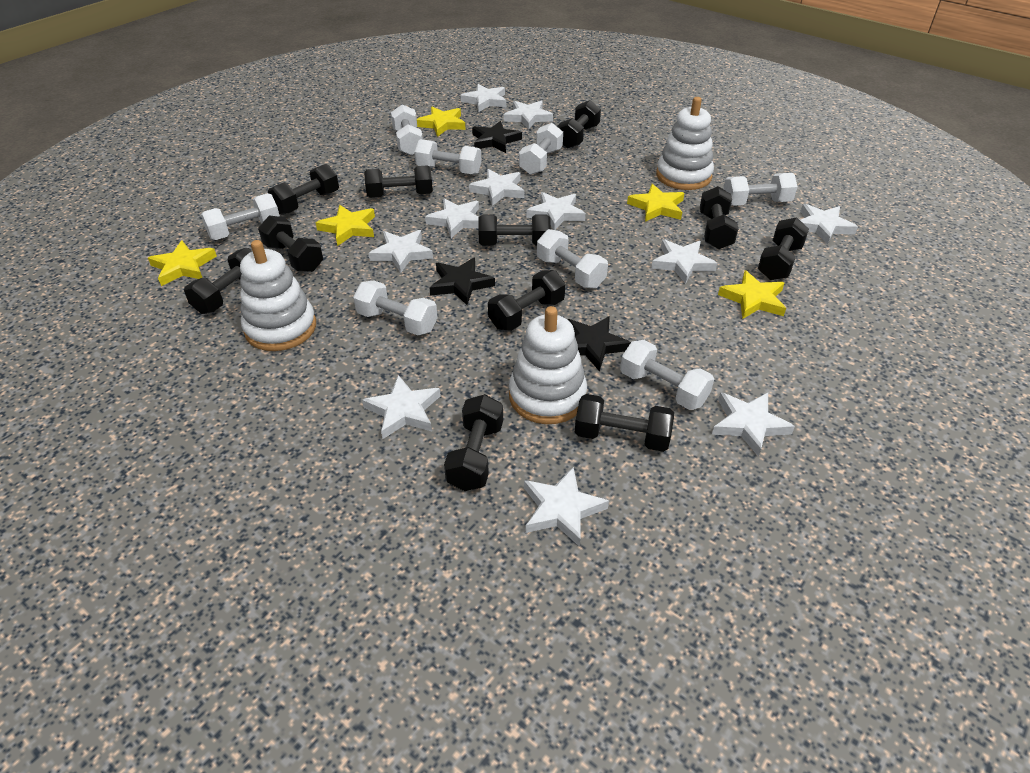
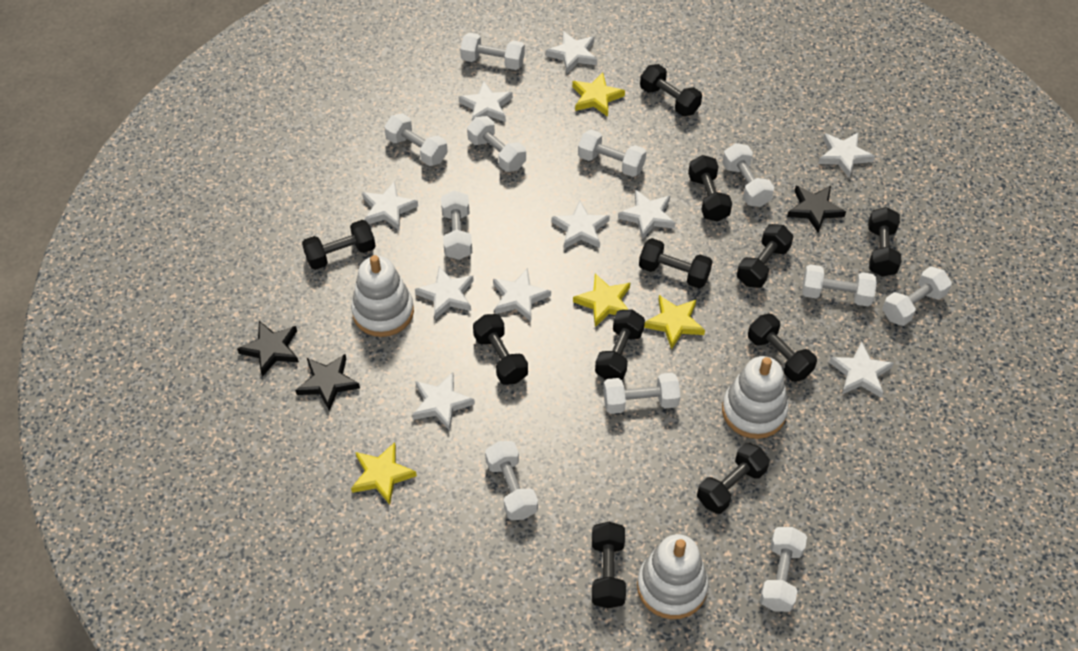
white dumbbell: [201,193,280,240] [353,281,438,335] [391,104,423,155] [415,139,482,175] [519,123,563,175] [537,229,608,288] [620,340,714,410] [723,173,798,206] = 8 -> [384,113,448,166] [441,191,472,260] [460,33,525,70] [467,116,526,172] [485,441,538,520] [578,130,646,177] [603,373,680,414] [722,143,774,207] [760,527,807,612] [802,264,877,306] [882,266,952,326] = 11
white star: [362,375,441,439] [369,230,433,273] [425,198,479,238] [461,84,506,112] [469,169,524,206] [504,101,553,130] [524,467,609,547] [526,192,586,230] [651,239,717,284] [712,392,795,457] [800,204,858,245] = 11 -> [362,181,418,231] [412,372,475,431] [415,266,474,319] [459,81,513,122] [493,268,551,322] [546,31,597,73] [552,201,610,249] [618,190,675,240] [818,133,875,178] [829,341,894,398] = 10
yellow star: [148,240,217,286] [315,205,375,246] [417,107,466,137] [627,184,684,222] [718,270,786,319] = 5 -> [351,442,417,505] [572,73,625,117] [573,273,630,327] [644,295,705,350] = 4

